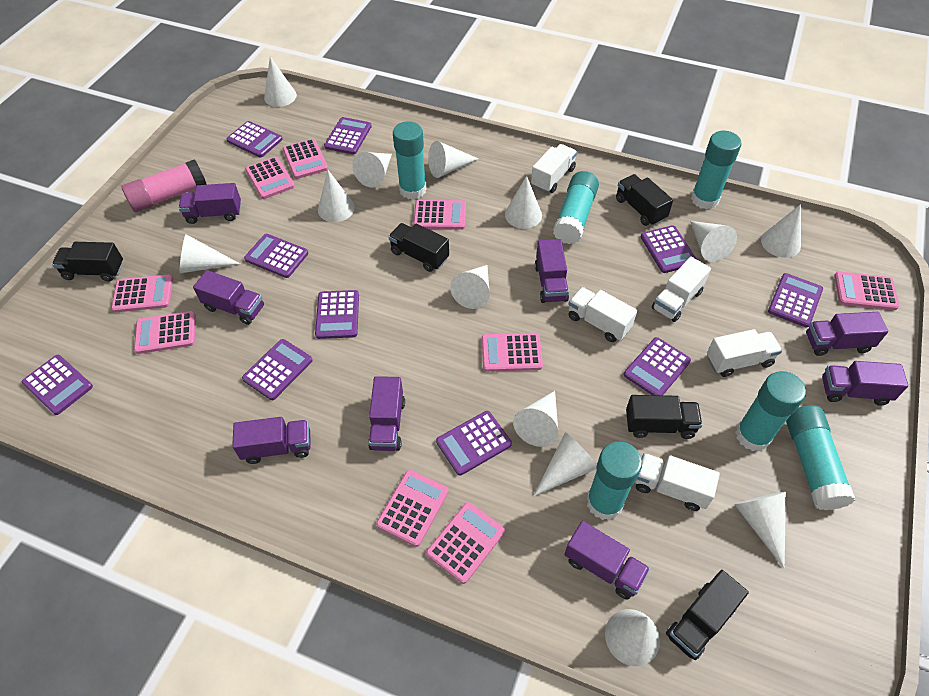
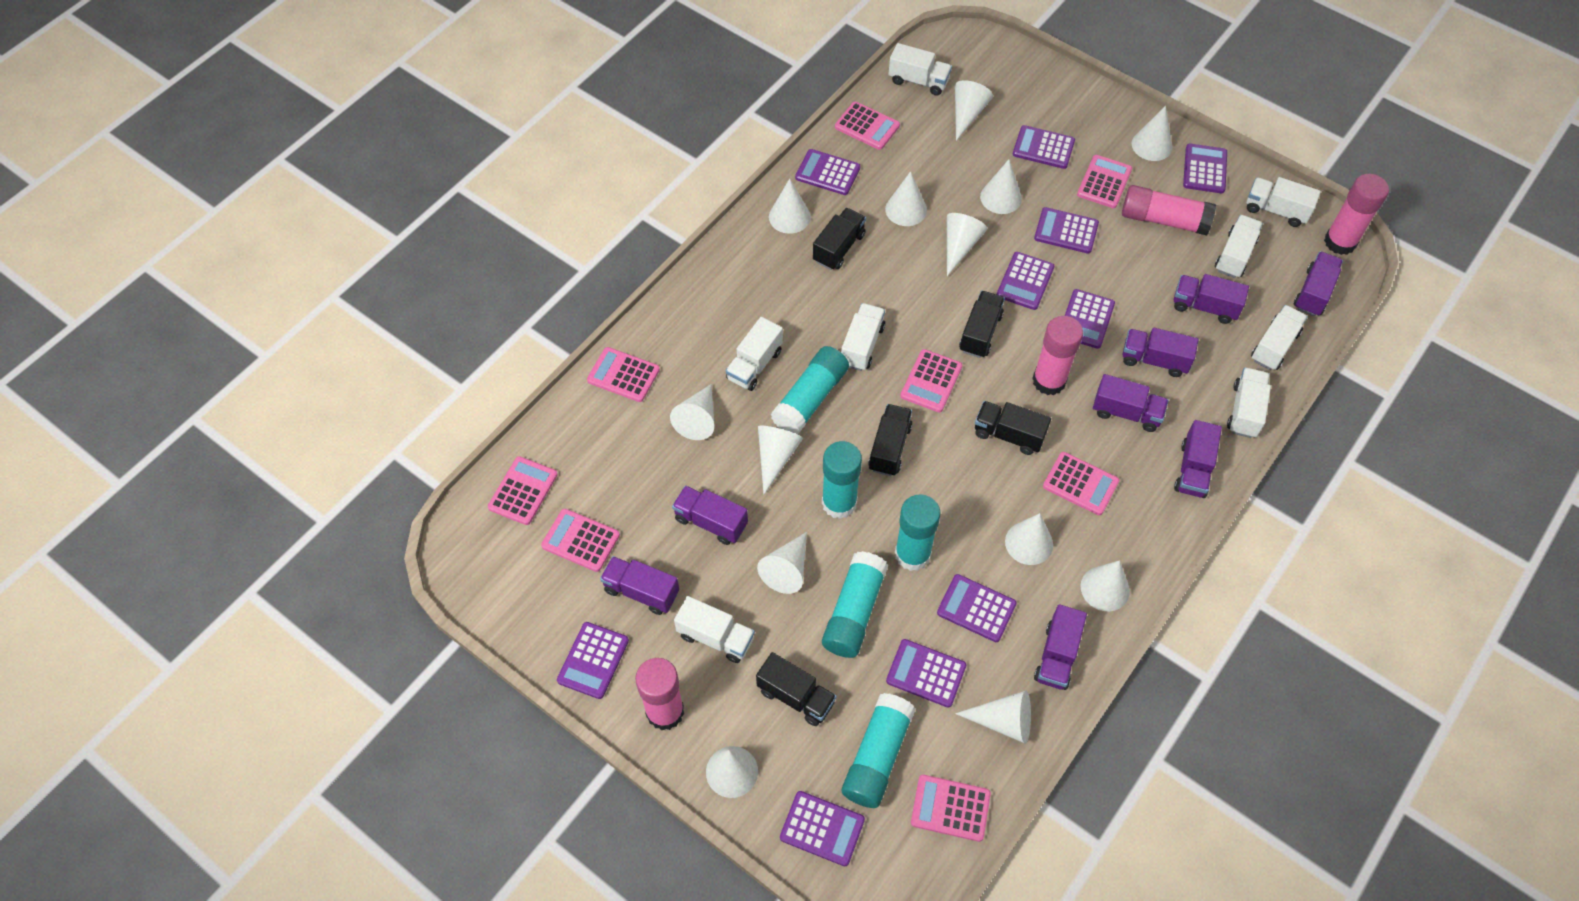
pink calculator: [111,274,173,313] [134,311,196,354] [245,157,295,199] [283,139,328,179] [376,470,449,547] [413,200,466,230] [426,502,505,584] [482,333,543,372] [834,271,899,310] = 9 -> [488,456,558,525] [541,509,620,572] [587,347,660,402] [835,102,900,150] [901,349,962,412] [911,775,991,842] [1043,452,1119,515] [1077,155,1132,208] = 8
pink glue stick: [122,159,207,212] = 1 -> [635,658,684,731] [1032,316,1083,395] [1122,185,1216,235] [1324,174,1389,255] = 4
turquoise glue stick: [393,121,427,200] [553,171,599,244] [587,442,642,520] [691,131,741,209] [735,371,806,451] [786,405,855,510] = 6 -> [771,346,849,435] [822,441,862,519] [822,551,888,658] [842,693,916,808] [895,494,941,571] = 5
white truck: [531,144,577,193] [568,287,637,342] [635,453,720,511] [652,257,711,322] [707,329,782,377] = 5 -> [674,596,755,663] [726,317,783,391] [841,303,885,371] [888,43,952,96] [1215,215,1263,278] [1227,367,1271,438] [1247,177,1321,227] [1251,305,1308,370] = 8

